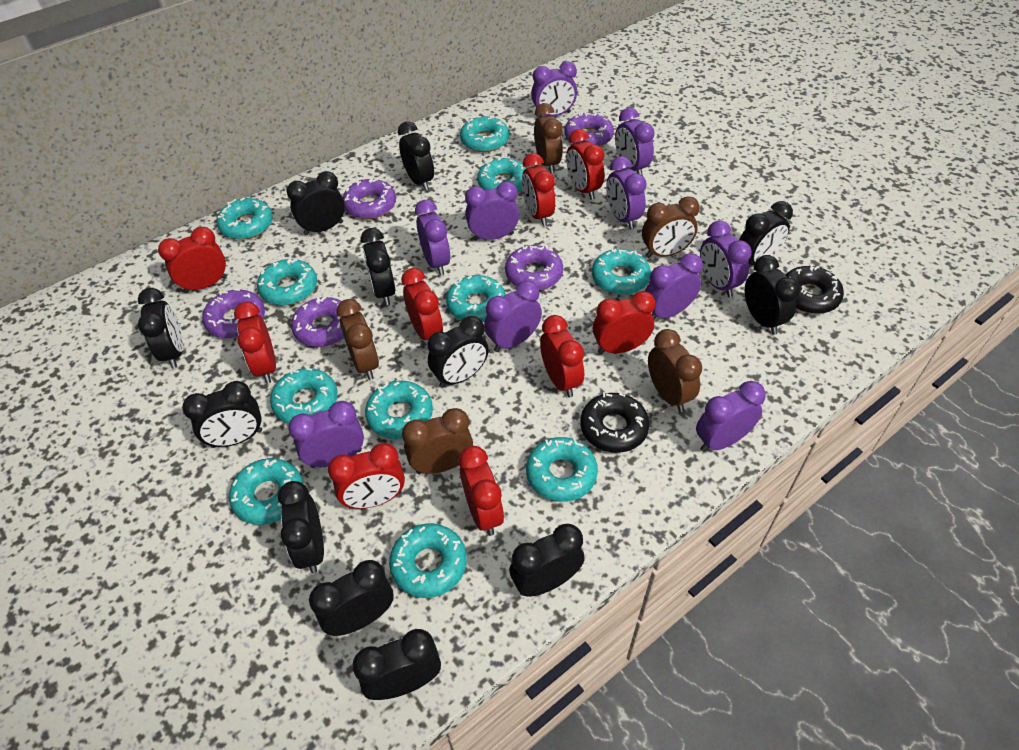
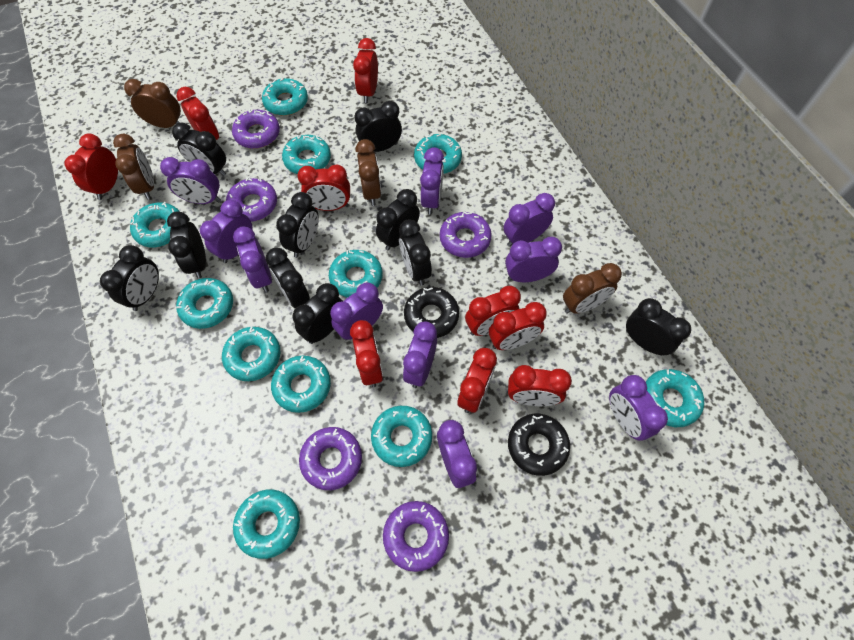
black clock: [138,288,183,368] [182,381,262,448] [278,481,324,573] [286,171,345,235] [309,560,394,636] [352,629,441,700] [361,228,395,306] [398,121,434,191] [428,316,489,388] [509,524,585,597] [739,201,793,265] [745,255,800,335] = 12 -> [100,245,159,311] [167,211,206,279] [172,123,226,176] [266,248,310,308] [276,192,319,258] [293,283,343,344] [355,101,402,152] [376,189,420,250] [399,219,432,286] [626,298,691,356] = 10
brown clock: [336,299,379,380] [402,408,473,474] [534,103,563,173] [642,196,700,258] [648,329,702,412] = 5 -> [113,134,154,200] [124,79,181,128] [356,139,381,206] [563,263,622,314] = 4

